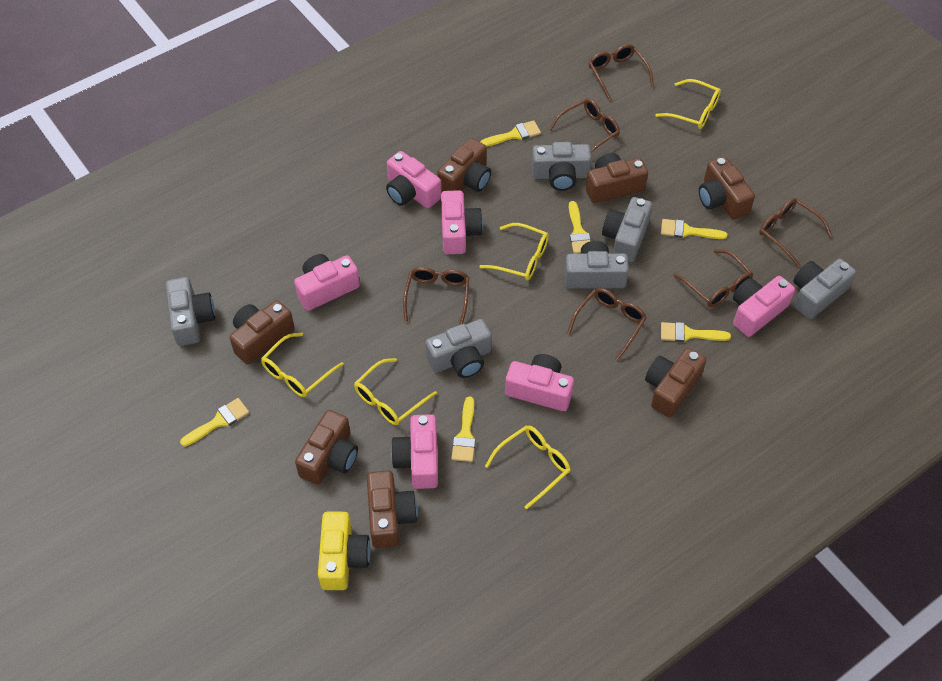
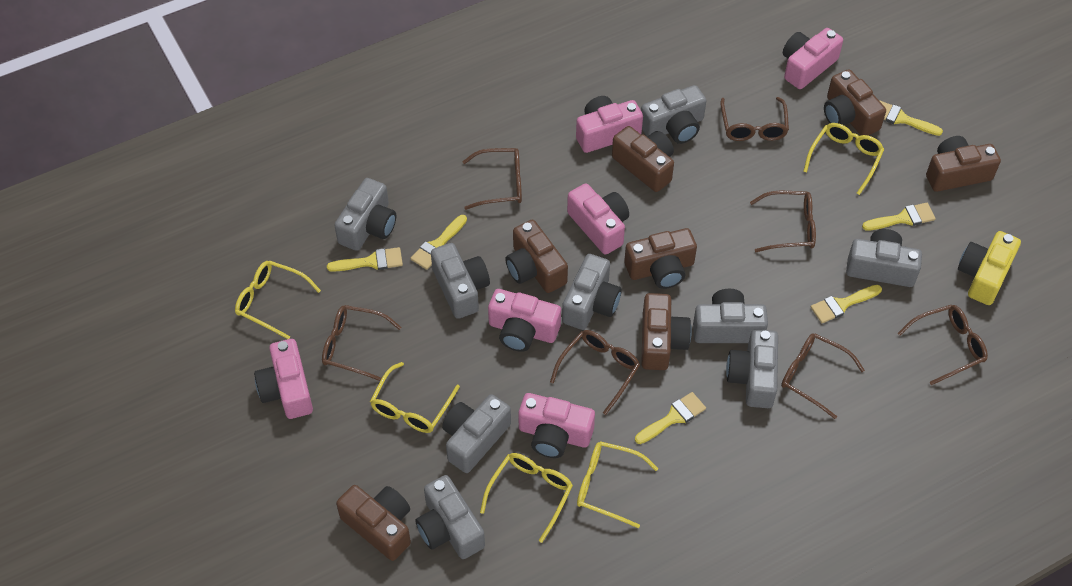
brown glasses: [403,267,469,325] [549,99,620,153] [567,288,647,361] [588,44,654,101] [673,249,753,307] [759,198,832,266] = 6 -> [322,305,401,381] [462,148,522,210] [550,330,640,415] [720,97,789,141] [750,191,816,252] [781,333,865,419] [898,305,988,385] = 7
grey camera: [166,277,215,346] [425,319,492,378] [532,142,592,191] [564,241,629,289] [602,197,652,262] [794,259,856,319] = 6 -> [334,178,396,251] [415,475,485,559] [431,243,490,319] [442,394,511,473] [562,254,622,330] [641,85,706,144] [693,289,768,343] [726,329,778,408] [846,229,922,287] = 9

